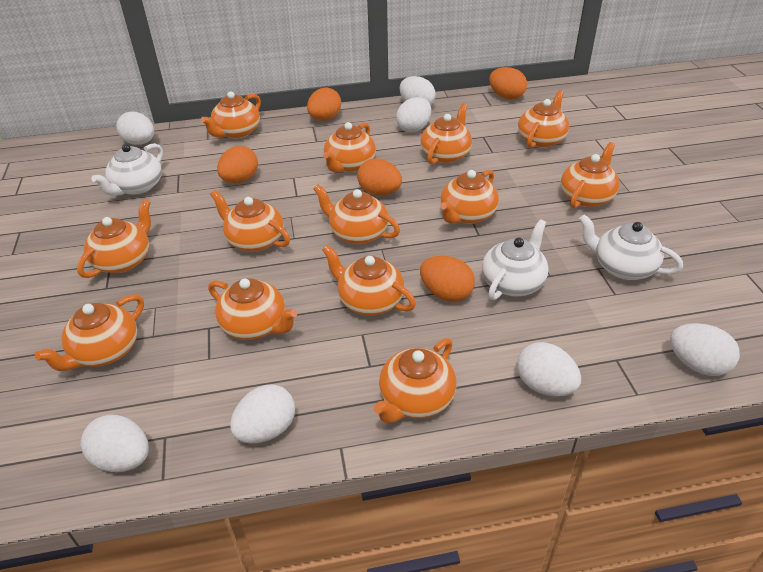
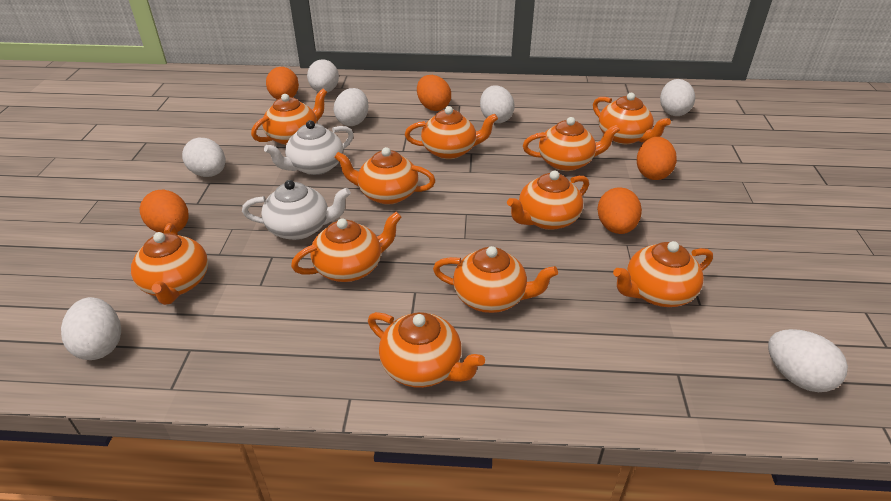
orange teapot: [35,294,144,371] [77,199,151,278] [201,91,261,139] [208,278,297,340] [210,190,290,252] [313,185,400,244] [322,245,416,316] [323,122,376,173] [373,338,456,423] [420,104,472,164] [440,170,499,224] [518,90,569,148] [561,142,619,208] = 13 -> [131,223,208,305] [251,88,327,145] [291,212,402,282] [334,147,436,205] [368,312,485,388] [405,106,498,159] [433,246,558,313] [507,171,589,230] [523,117,620,171] [593,93,671,144] [613,241,713,307] = 11
white teapot: [91,143,163,196] [482,219,549,300] [579,214,683,280] = 3 -> [242,180,351,240] [264,120,354,175] = 2

